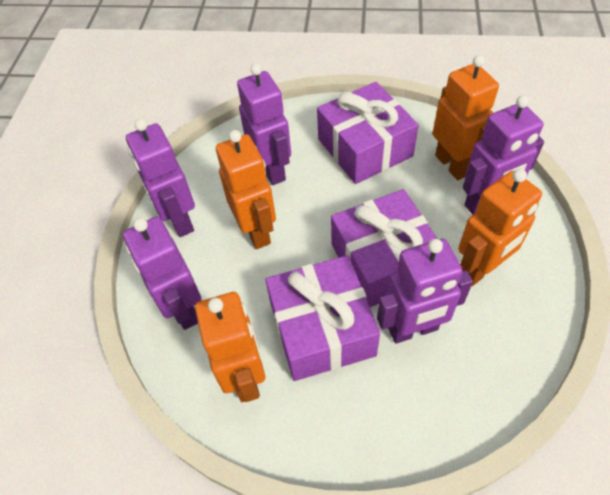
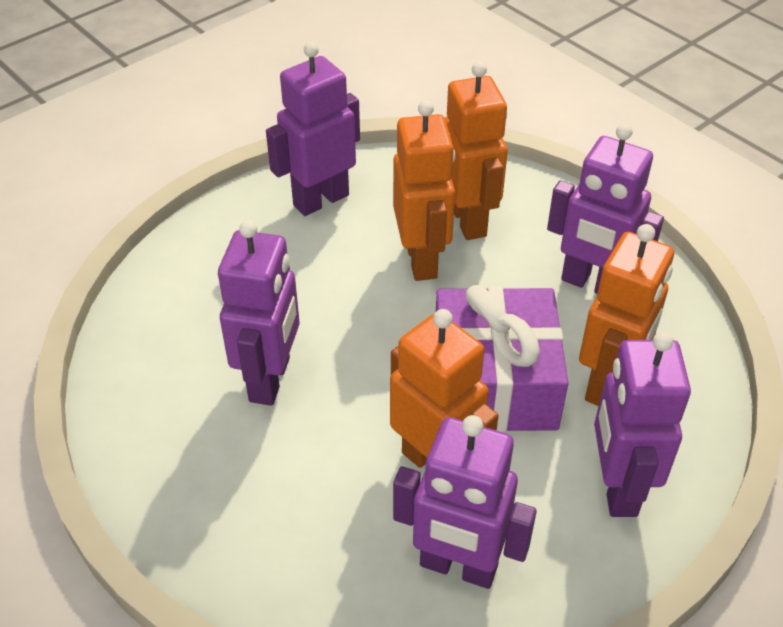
purple gift: [265,255,380,381] [317,82,419,184] [331,189,437,307] = 3 -> [436,285,569,432] = 1

